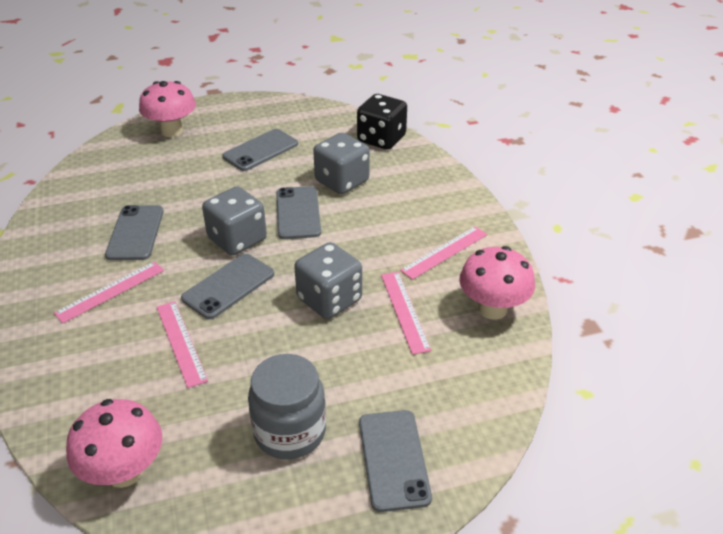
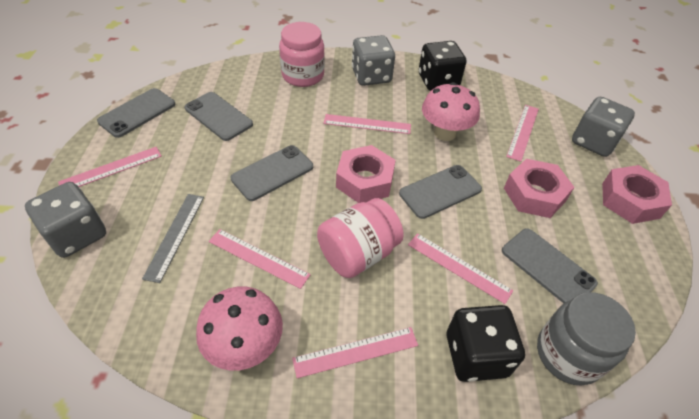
black dice: [357,94,407,150] = 1 -> [419,41,466,91] [446,305,525,382] = 2
grey ruler: none = 0 -> [142,194,204,283] = 1
pink jar: none = 0 -> [279,22,325,87] [317,198,404,278] = 2
pink mushroom: [66,399,162,488] [139,81,196,137] [459,246,535,320] = 3 -> [196,286,283,371] [422,82,480,141] = 2
pink nut: none = 0 -> [336,145,396,203] [504,159,574,218] [602,165,672,224] = 3
pink ruler: [54,261,164,323] [157,301,208,388] [381,272,432,355] [400,226,487,280] = 4 -> [58,147,162,187] [209,229,311,289] [292,327,418,378] [323,114,411,134] [408,233,513,304] [506,105,539,162] = 6

